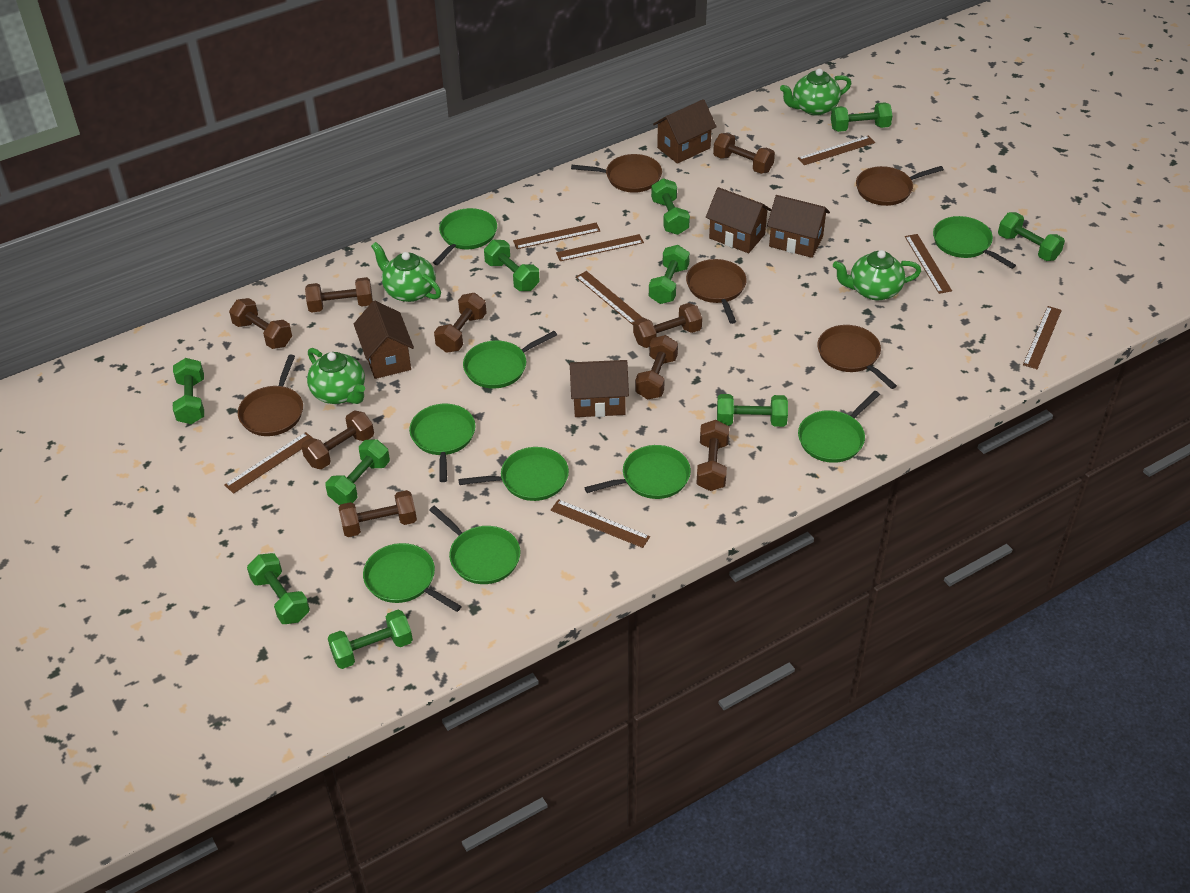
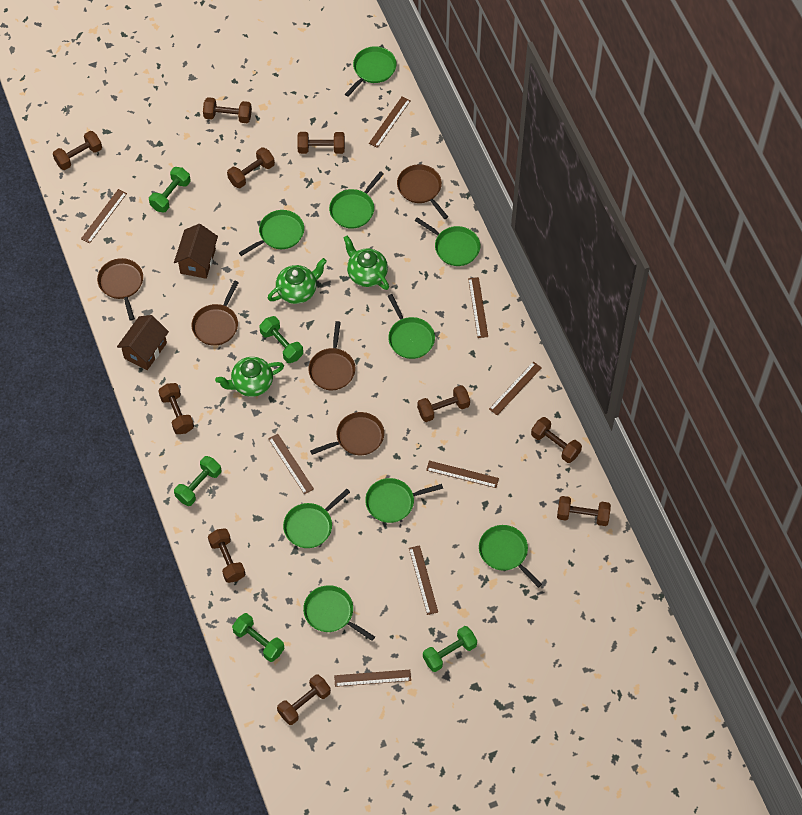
brown dumbbell: [229,298,292,349] [301,411,374,469] [305,277,373,313] [338,490,417,537] [434,293,487,353] [633,303,702,348] [635,335,678,400] [696,420,729,491] [713,133,775,174] = 9 -> [53,131,102,170] [158,383,194,434] [203,97,252,123] [208,528,245,583] [227,147,275,188] [277,674,331,725] [297,132,345,154] [417,385,470,422] [531,417,582,463] [557,496,611,526] = 10
brown house: [354,301,414,379] [569,360,629,417] [653,99,717,164] [706,187,772,253] [767,195,830,258] = 5 -> [117,315,169,370] [174,224,218,279] = 2
green dumbbell: [173,358,204,424] [247,553,310,624] [326,439,390,505] [328,610,413,669] [484,240,540,291] [649,245,690,304] [651,178,690,235] [717,394,788,427] [831,102,893,132] [998,212,1065,261] = 10 -> [149,167,191,213] [174,456,221,506] [232,613,285,662] [259,316,303,363] [423,626,477,672] = 5
green teapot: [307,348,365,404] [371,242,441,302] [780,68,851,116] [833,250,921,300] = 4 -> [215,357,284,397] [267,258,327,304] [344,236,389,290] = 3

